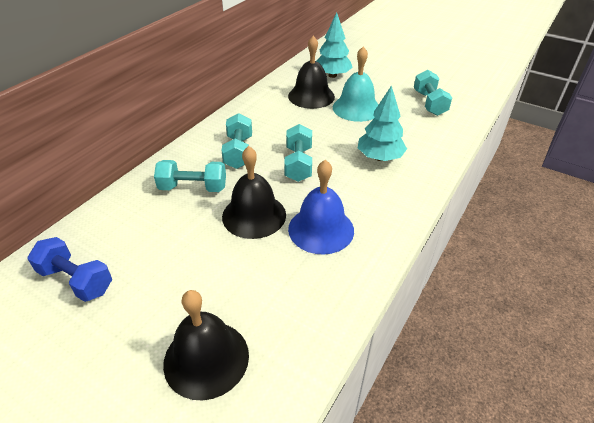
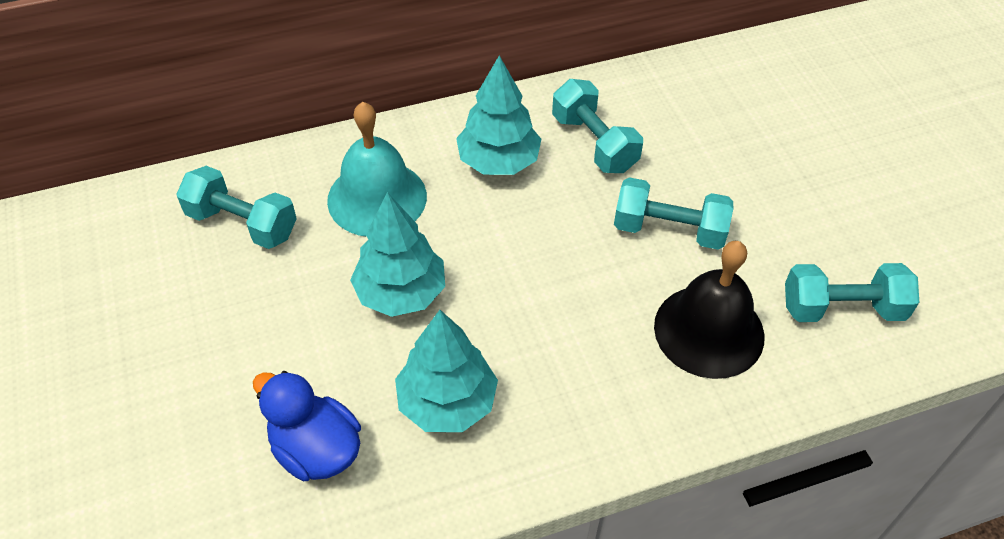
black bell: [163,290,249,401] [222,146,286,239] [288,36,335,109] = 3 -> [654,241,764,379] = 1
blue bell: [288,160,354,254] = 1 -> none = 0
blue duck: none = 0 -> [253,371,361,481] = 1
blue dumbbell: [27,237,112,302] = 1 -> none = 0
turquoise tree: [317,12,353,78] [358,85,407,161] = 2 -> [350,192,445,317] [395,310,498,432] [456,55,541,175] = 3

